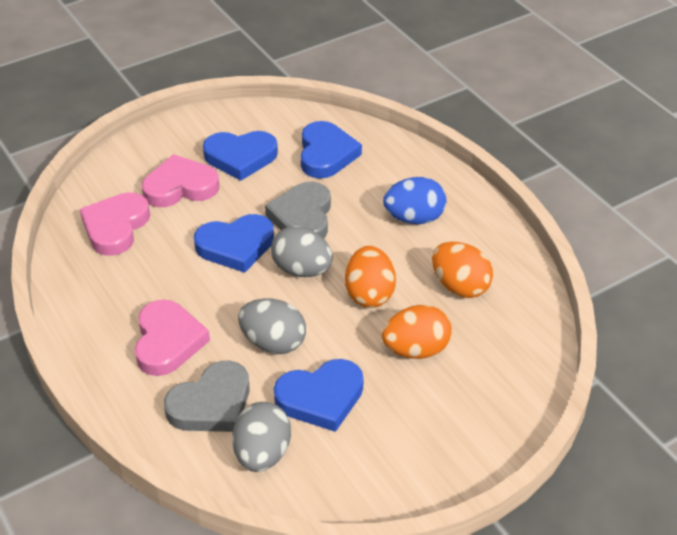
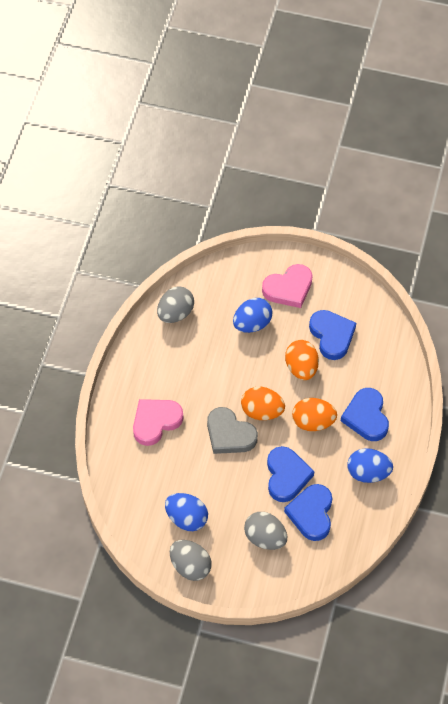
blue egg: [383,177,446,224] = 1 -> [165,493,208,531] [233,298,273,333] [347,448,393,483] = 3
grey heart: [164,361,250,432] [265,181,331,239] = 2 -> [207,407,258,454] = 1
pink heart: [80,192,150,256] [135,299,210,376] [142,154,219,207] = 3 -> [133,399,183,446] [262,264,313,308] = 2

